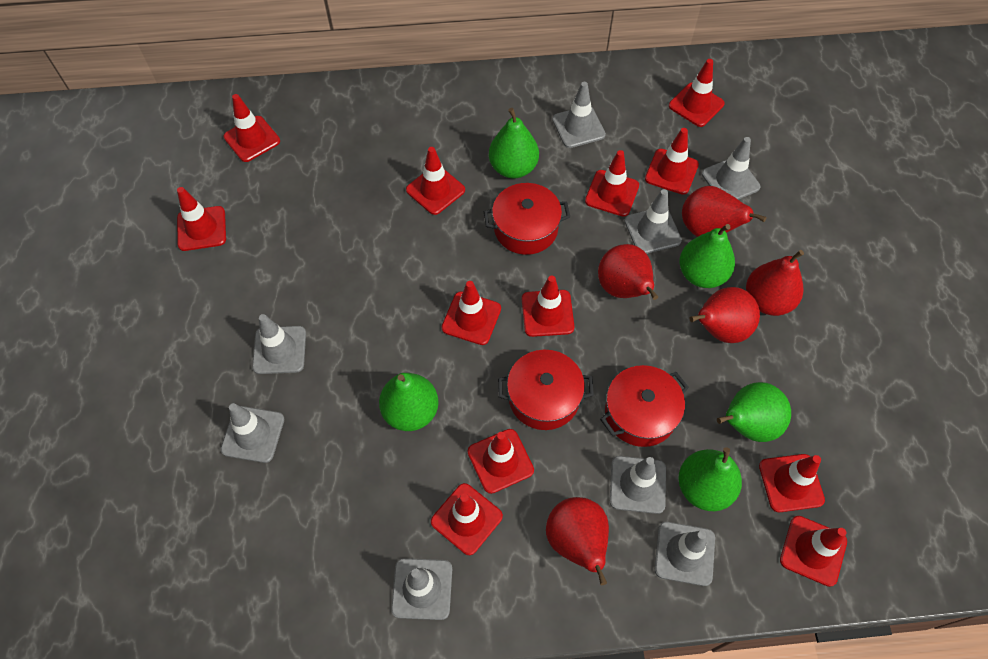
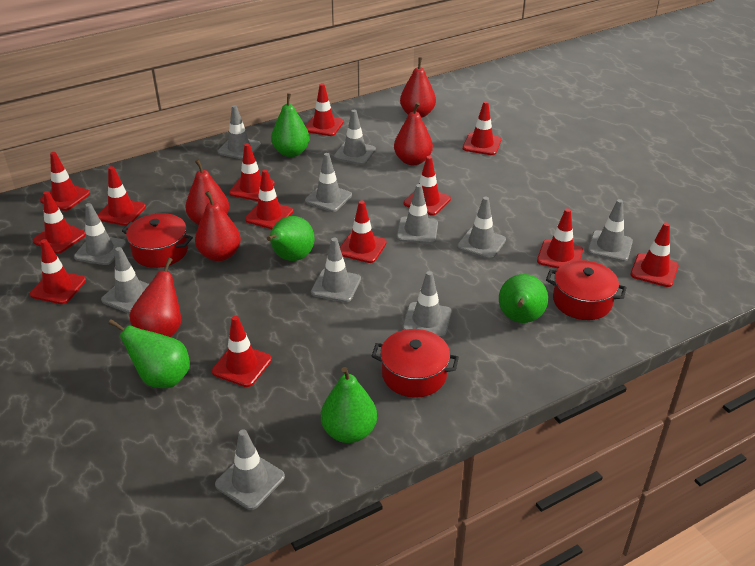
grey traffic cone: [221,403,284,463] [252,314,306,374] [391,558,452,620] [552,82,606,148] [610,456,666,514] [625,189,682,254] [655,522,715,586] [702,137,760,200] = 8 -> [74,203,126,265] [101,247,149,314] [215,429,285,510] [218,105,261,160] [305,153,352,212] [311,238,361,302] [334,110,376,165] [396,184,438,244] [402,271,452,338] [457,197,506,259] [587,199,633,262] = 11
red traffic cone: [177,187,226,251] [224,94,280,162] [406,147,465,215] [431,483,503,555] [442,281,501,345] [468,429,534,494] [522,275,574,337] [585,150,639,217] [645,128,699,195] [669,59,725,127] [759,454,825,512] [780,516,847,587] = 12 -> [30,239,86,304] [33,191,86,254] [40,152,90,211] [98,166,146,226] [212,316,272,387] [229,143,275,201] [245,169,293,229] [306,83,344,136] [340,201,387,263] [404,156,451,216] [463,101,501,155] [537,208,583,268] [630,223,679,287] = 13

